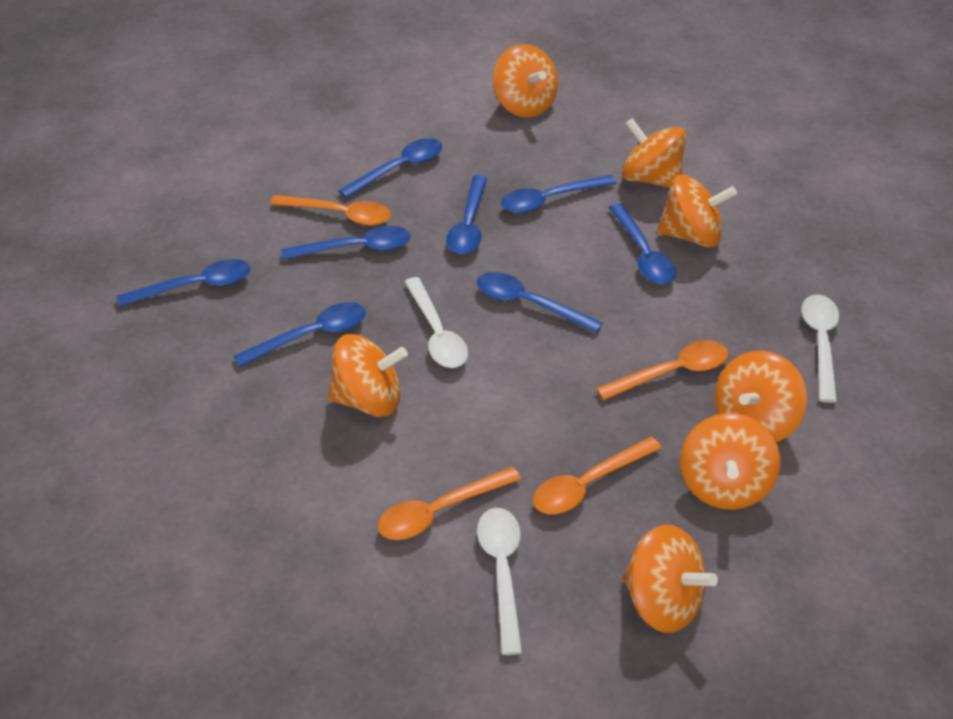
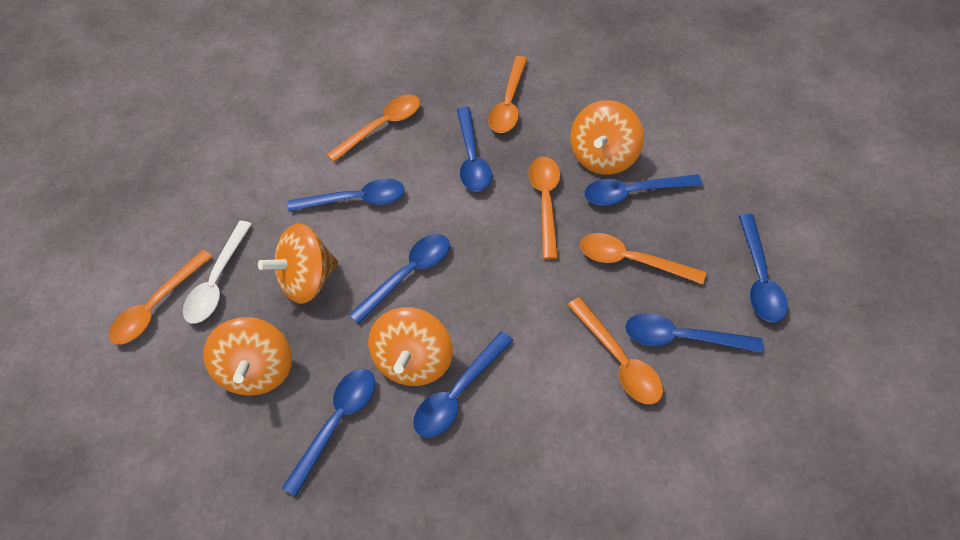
orange spinning top: [328,334,408,417] [493,44,558,117] [621,118,686,188] [622,525,718,633] [657,175,737,248] [680,413,781,510] [715,351,807,442] = 7 -> [203,317,292,396] [258,223,338,304] [368,307,453,386] [570,100,644,175] = 4
orange spoon: [270,195,391,226] [377,467,521,540] [533,437,662,514] [596,340,728,400] = 4 -> [109,250,213,345] [326,94,420,162] [488,56,527,133] [528,157,560,259] [568,297,663,404] [580,233,706,284] = 6
white spoon: [405,277,468,368] [477,508,523,655] [801,294,839,403] = 3 -> [183,221,252,323] = 1

